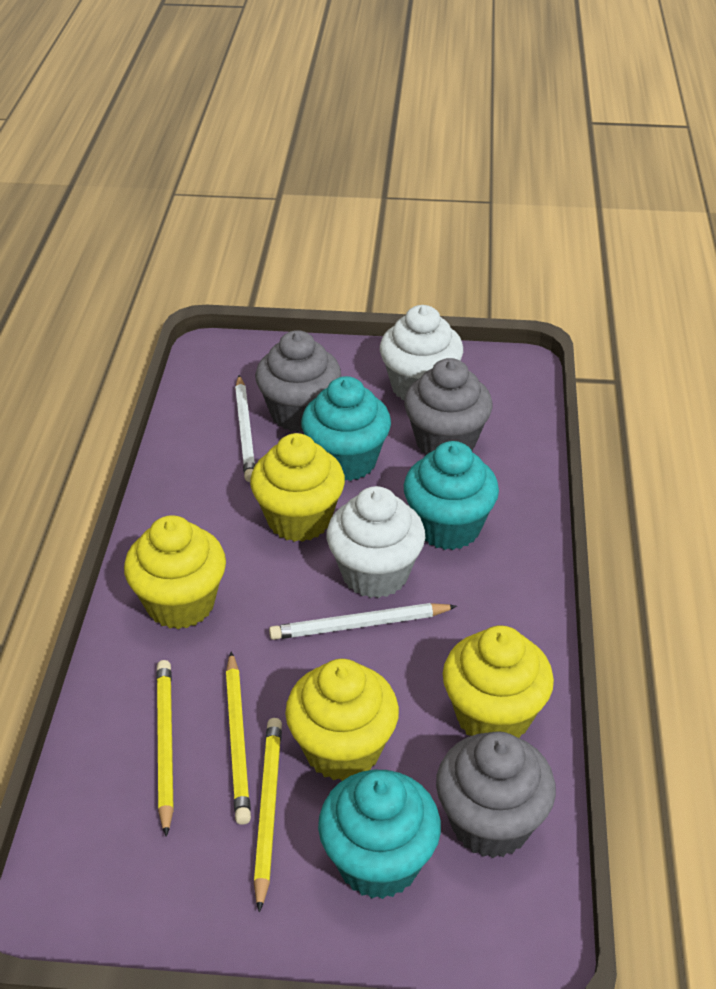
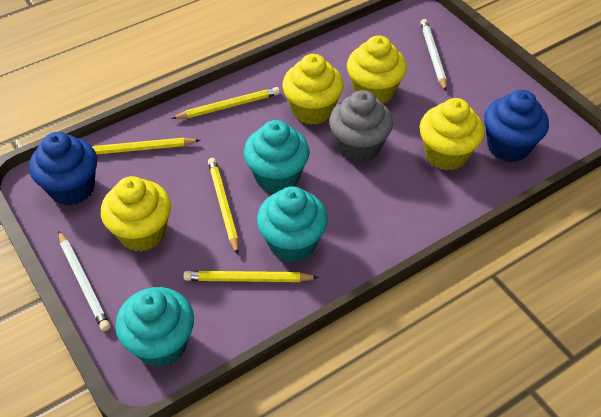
blue cupcake: none = 0 -> [29,132,97,205] [484,90,549,162] = 2
grey cupcake: [255,330,341,432] [404,358,492,455] [436,731,556,858] = 3 -> [329,90,393,163] = 1
white cupcake: [327,486,425,598] [380,305,463,400] = 2 -> none = 0
yellow pencil: [156,660,174,837] [226,652,251,825] [254,718,282,912] = 3 -> [92,138,201,154] [171,87,280,119] [183,271,319,282] [208,158,239,255] = 4

